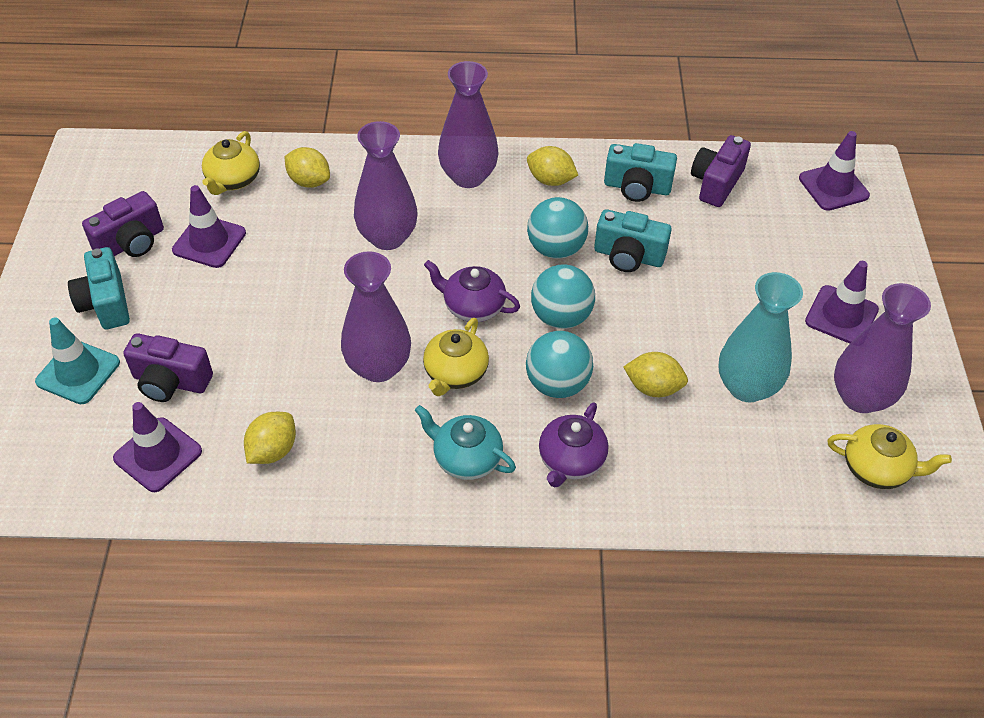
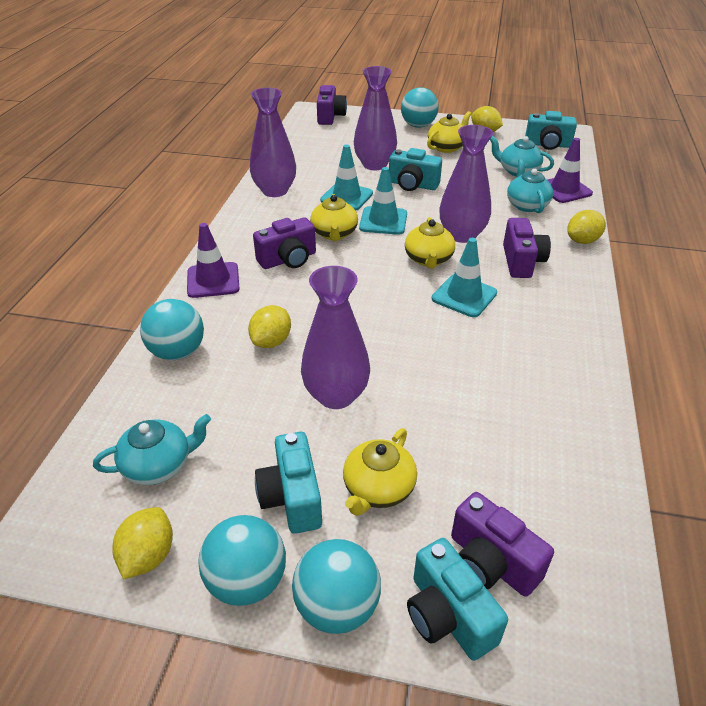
purple camera: [82,191,164,257] [123,333,213,402] [691,135,751,207] = 3 -> [253,217,316,269] [317,85,347,125] [451,492,554,597] [503,218,551,278] = 4
purple teapot: [424,260,520,322] [539,402,608,488] = 2 -> none = 0
purple traffic cone: [113,402,202,492] [172,185,246,268] [799,131,870,211] [805,261,879,344] = 4 -> [187,223,240,298] [547,138,593,203] = 2
turquoise ball: [526,331,593,398] [527,197,588,259] [531,264,595,329] = 3 -> [140,299,204,360] [198,515,286,606] [292,539,381,634] [401,87,439,128] = 4
turquoise camera: [68,247,130,329] [594,209,672,272] [604,143,677,202] = 3 -> [255,432,322,534] [389,148,442,191] [407,538,508,661] [525,111,577,150] = 4
turquoise teapot: [415,405,516,480] = 1 -> [93,414,211,485] [490,136,554,177] [507,159,553,213] = 3
turquoise traffic cone: [35,317,120,404] = 1 -> [320,144,373,211] [359,167,407,235] [432,238,497,317] = 3
turquoise vase: [718,272,803,403] = 1 -> none = 0
yellow teapot: [202,131,260,195] [423,318,489,396] [828,424,952,489] = 3 -> [310,194,358,241] [343,428,417,516] [405,217,455,269] [427,111,472,153] = 4

